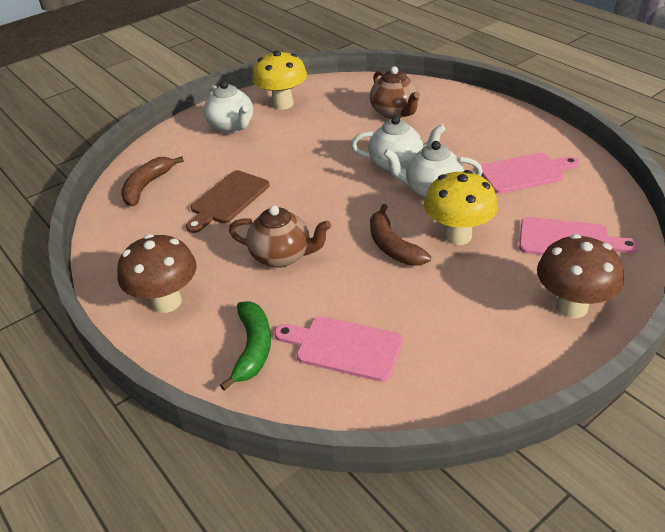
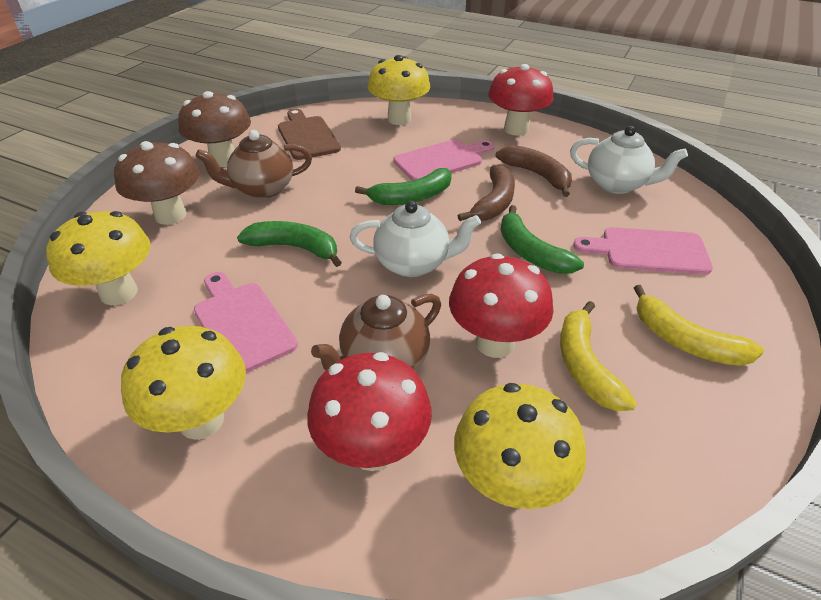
green banana: [220,301,271,391] = 1 -> [237,221,342,267] [355,168,452,205] [500,205,584,274] = 3
red mushroom: none = 0 -> [307,352,432,471] [449,253,554,358] [488,64,554,136] = 3
white teapot: [204,81,253,133] [351,116,445,172] [383,141,483,198] = 3 -> [350,201,481,277] [570,126,688,194] = 2
yellow banana: none = 0 -> [560,301,637,411] [634,285,764,366] = 2
yellow mushroom: [252,51,307,110] [424,170,498,245] = 2 -> [46,211,151,305] [121,326,246,440] [367,55,430,125] [454,383,586,509] = 4

